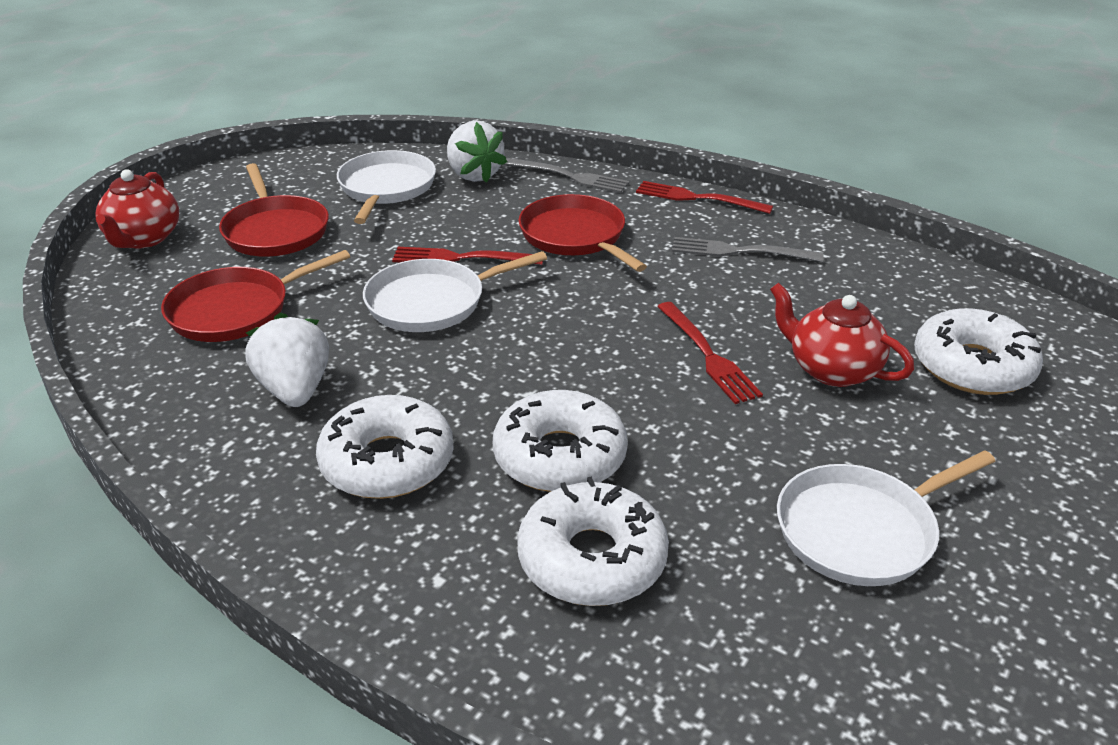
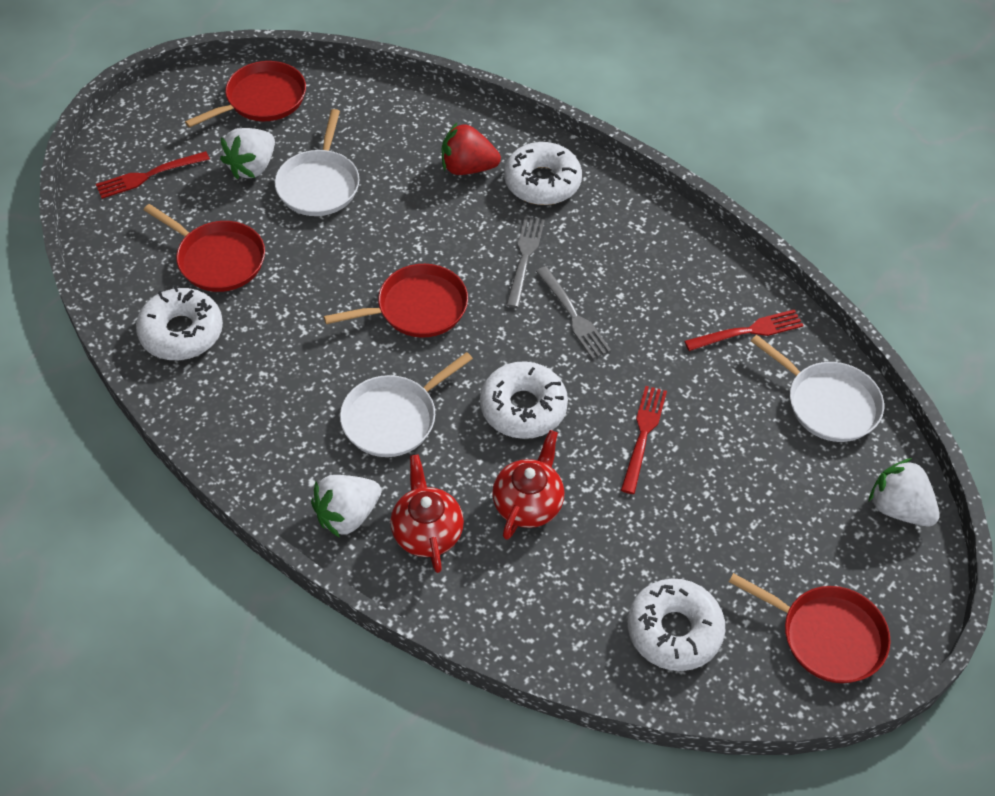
red pan: [161,250,350,342] [219,163,329,257] [518,194,647,272] = 3 -> [144,204,265,292] [185,61,306,128] [324,264,468,338] [729,573,891,683] = 4
red strawberry: none = 0 -> [442,123,501,175] = 1
white strawberry: [245,313,329,407] [447,121,507,183] = 2 -> [220,128,275,179] [311,475,381,538] [869,458,940,526] = 3

